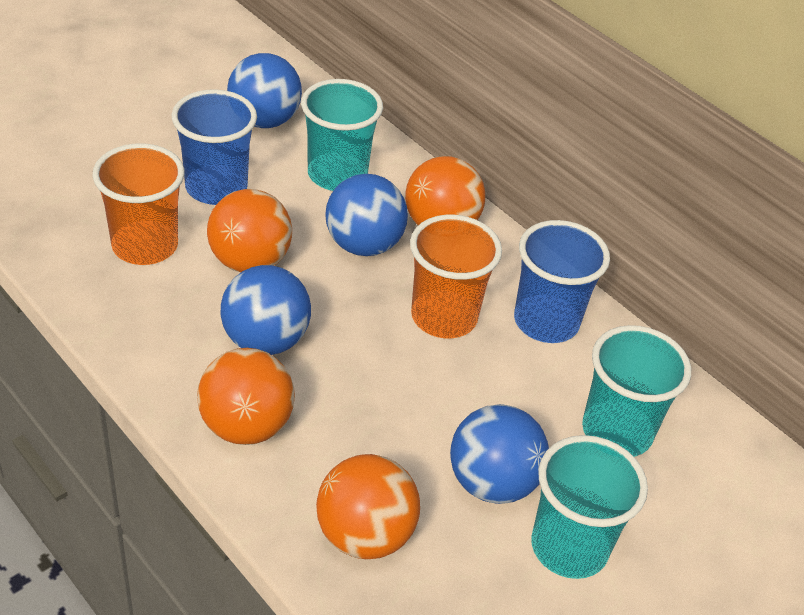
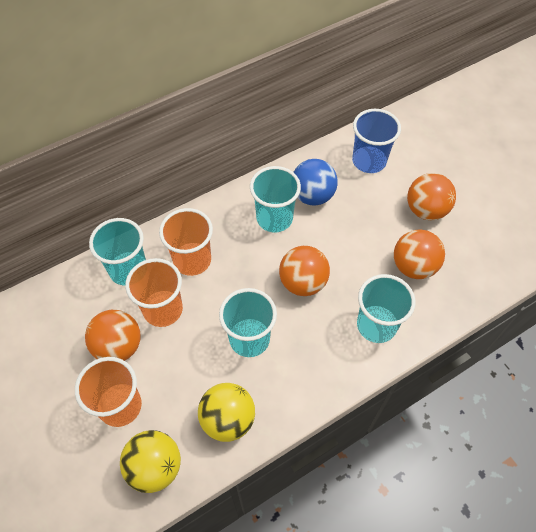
blue ball: [221,265,311,355] [227,53,302,128] [325,174,408,256] [450,404,549,504] = 4 -> [294,159,338,206] = 1
blue cup: [172,89,257,205] [514,220,610,343] = 2 -> [352,109,401,173] = 1
orange cup: [93,143,184,265] [410,214,502,338] = 2 -> [75,357,142,427] [125,258,183,327] [159,208,213,276] = 3
turquoise cup: [301,79,383,191] [531,435,648,579] [582,325,691,457] = 3 -> [89,218,146,286] [219,288,277,357] [250,166,301,232] [357,274,416,343] = 4
yellow ball: none = 0 -> [120,430,181,493] [198,383,255,442] = 2

